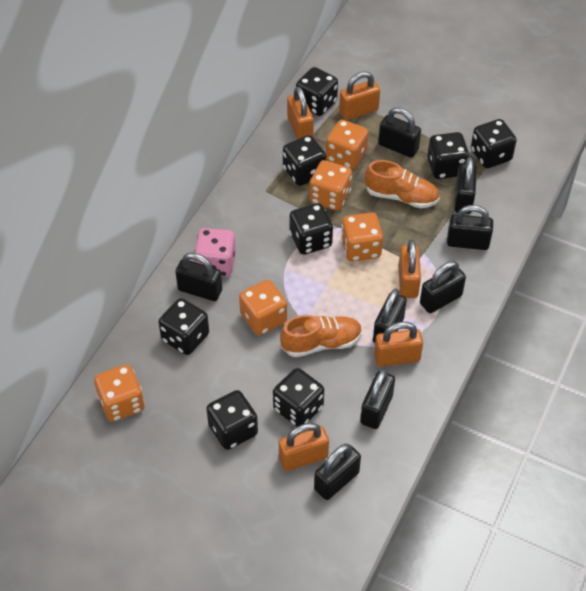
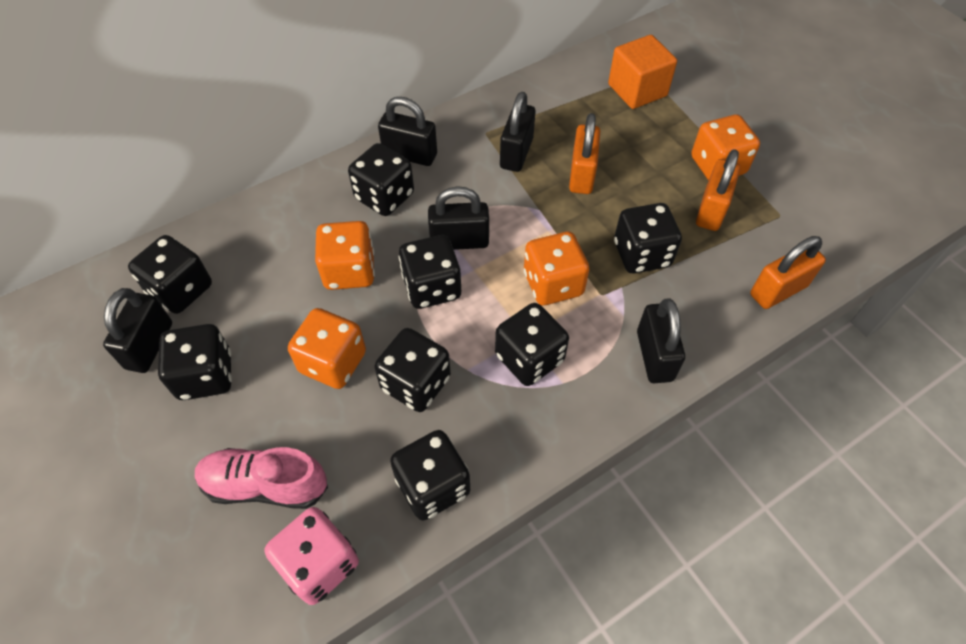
black padlock: [175,253,222,301] [314,444,361,500] [360,369,395,429] [373,289,407,343] [378,107,421,158] [420,261,466,313] [447,205,493,250] [455,157,477,214] = 8 -> [103,288,172,373] [378,97,437,166] [428,186,489,250] [500,92,535,172] [637,299,685,383] = 5
orange cube: none = 0 -> [608,35,677,109] = 1
orange dice: [94,364,144,422] [239,280,287,335] [309,160,352,211] [326,120,369,169] [341,212,383,262] = 5 -> [288,308,366,389] [315,221,375,290] [524,232,590,305] [691,115,760,180] = 4
orange padlock: [279,423,329,471] [287,87,314,139] [339,71,380,120] [374,322,423,367] [398,240,421,298] = 5 -> [569,113,600,194] [696,149,740,231] [750,236,826,309] = 3
orange shoe: [280,315,362,357] [365,160,439,208] = 2 -> none = 0
pink shoe: none = 0 -> [195,447,328,509] = 1

